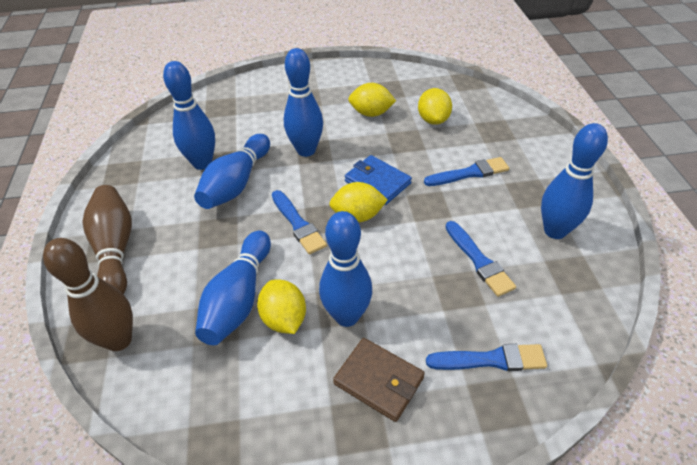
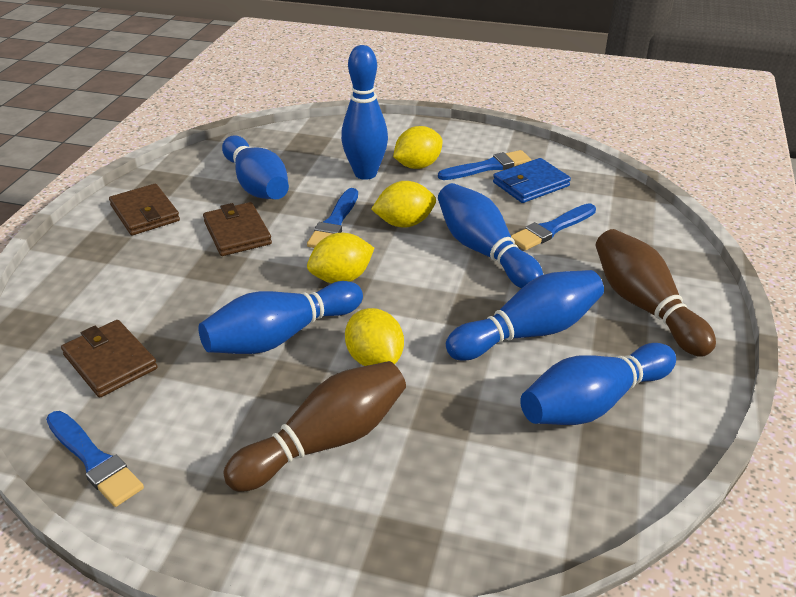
brown wallet: [333,338,425,422] = 1 -> [61,320,157,398] [109,184,180,235] [203,202,272,256] = 3

